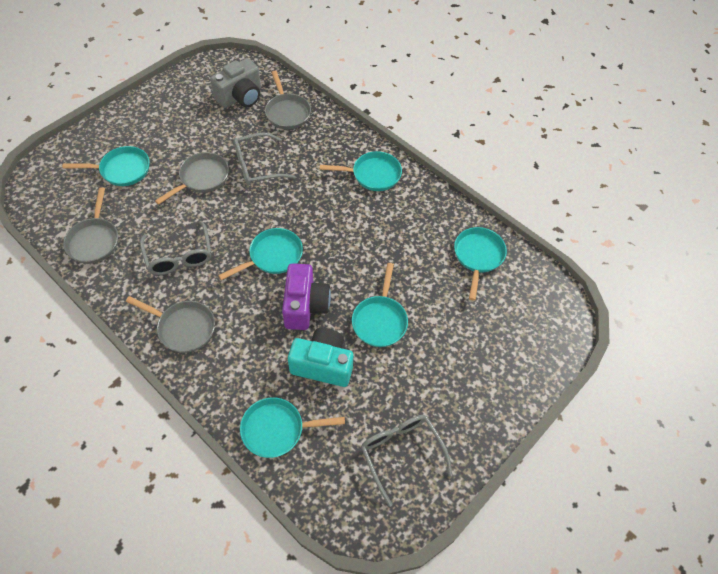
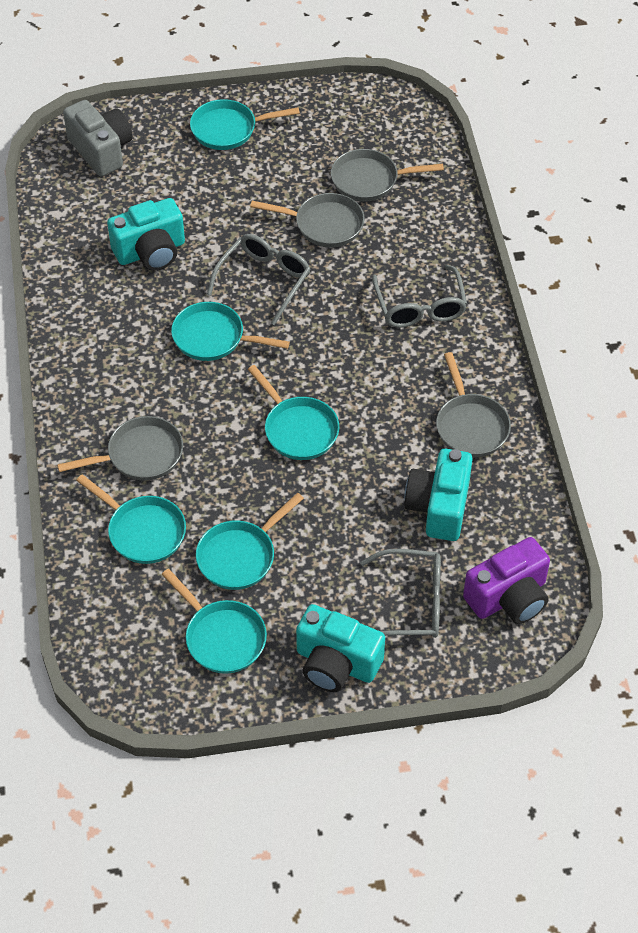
turquoise camera: [288,328,353,387] = 1 -> [107,198,185,271] [296,604,385,692] [404,449,473,541] = 3

